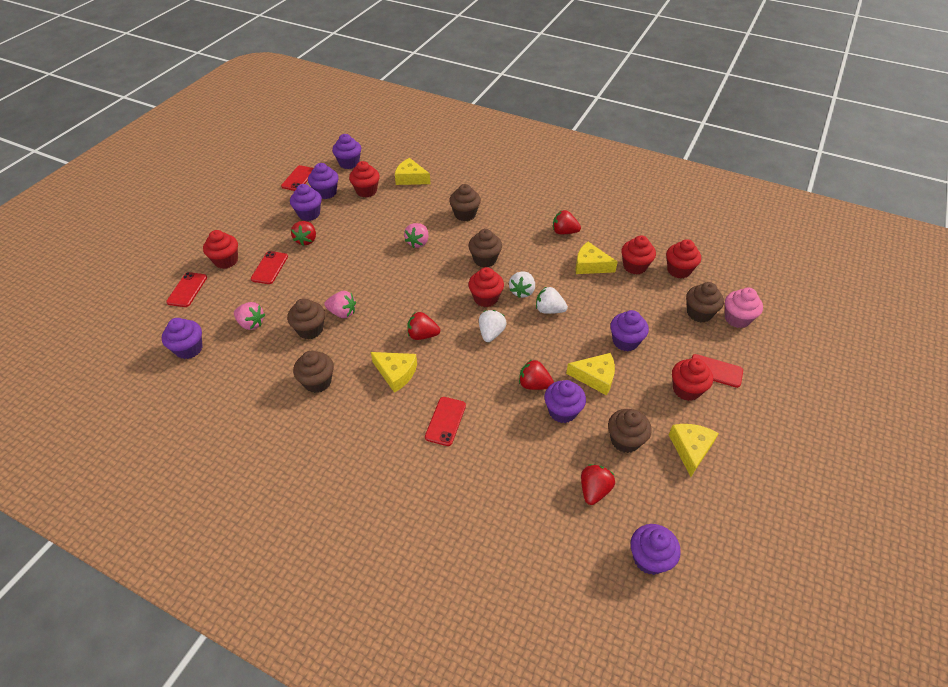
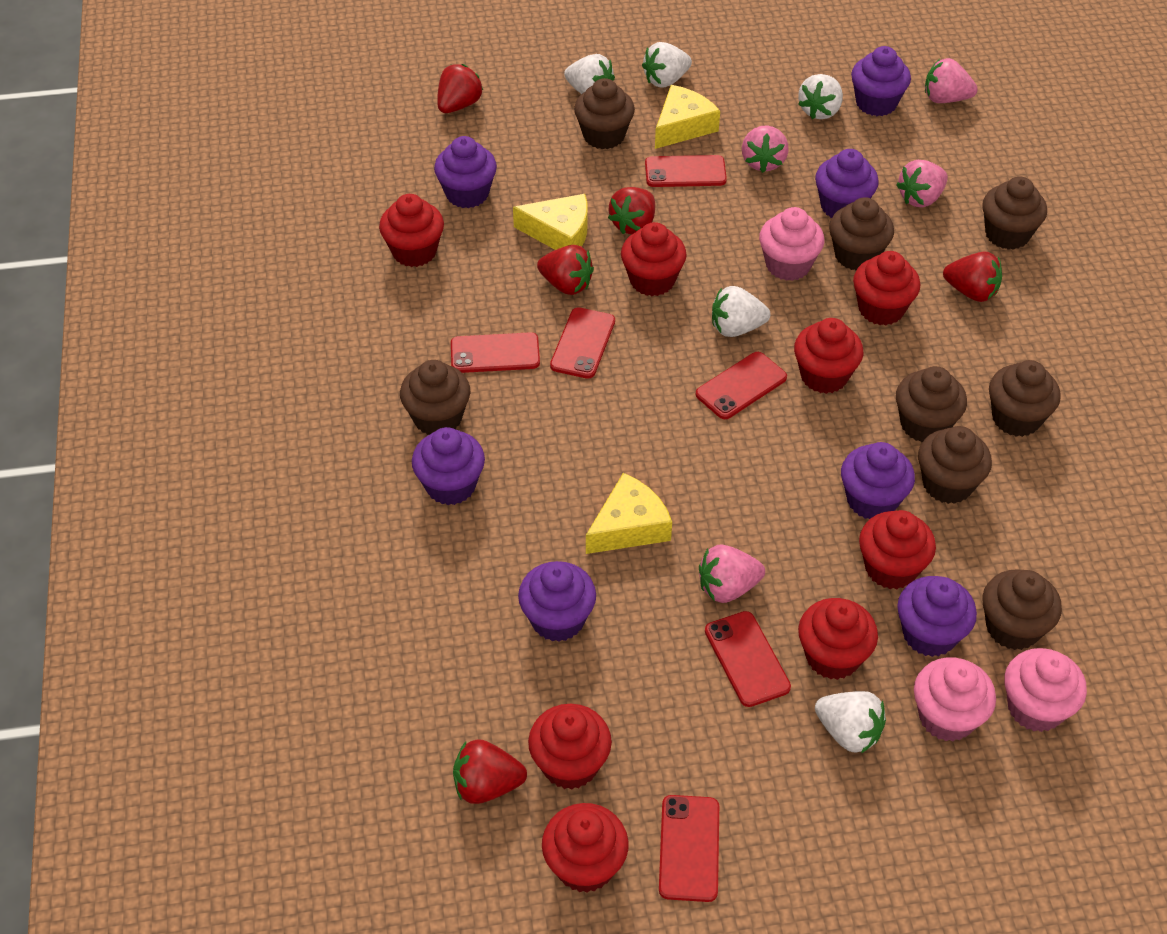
brown cupcake: [287,298,325,339] [293,351,334,393] [449,184,481,221] [468,229,502,268] [608,409,652,453] [686,282,724,322] = 6 -> [400,360,470,435] [574,78,635,149] [829,197,894,270] [896,366,967,443] [918,426,992,504] [982,177,1047,250] [982,569,1062,650] [989,360,1061,437] = 8
pink cupcake: [725,288,763,328] = 1 -> [759,207,824,281] [914,657,996,741] [1004,648,1087,732] = 3
pink strawberry: [234,302,265,330] [324,291,356,318] [404,223,428,248] = 3 -> [699,544,765,603] [742,125,789,173] [896,160,948,208] [925,58,978,103] = 4
red cupcake: [203,230,238,269] [349,161,380,198] [468,267,504,307] [621,236,656,274] [666,239,701,278] [672,358,713,401] = 6 -> [379,194,444,267] [528,704,612,790] [542,803,629,893] [621,222,687,296] [794,318,863,394] [798,598,878,680] [853,251,920,325] [859,510,936,589] = 8
red phone: [166,272,207,307] [251,251,288,284] [281,165,314,191] [425,397,466,446] [691,354,743,388] = 5 -> [451,332,540,373] [550,308,615,379] [645,155,727,187] [659,795,719,902] [696,352,787,419] [705,611,791,707] = 6
white strawberry: [479,310,507,342] [509,271,535,298] [536,287,568,314] = 3 -> [564,54,615,94] [642,42,692,88] [712,286,770,337] [798,74,843,119] [815,691,886,753] = 5
yellow cheese: [371,352,417,393] [395,158,430,185] [566,353,615,396] [575,242,618,274] [669,424,719,477] = 5 -> [513,194,588,250] [586,473,672,554] [655,85,720,149] = 3

